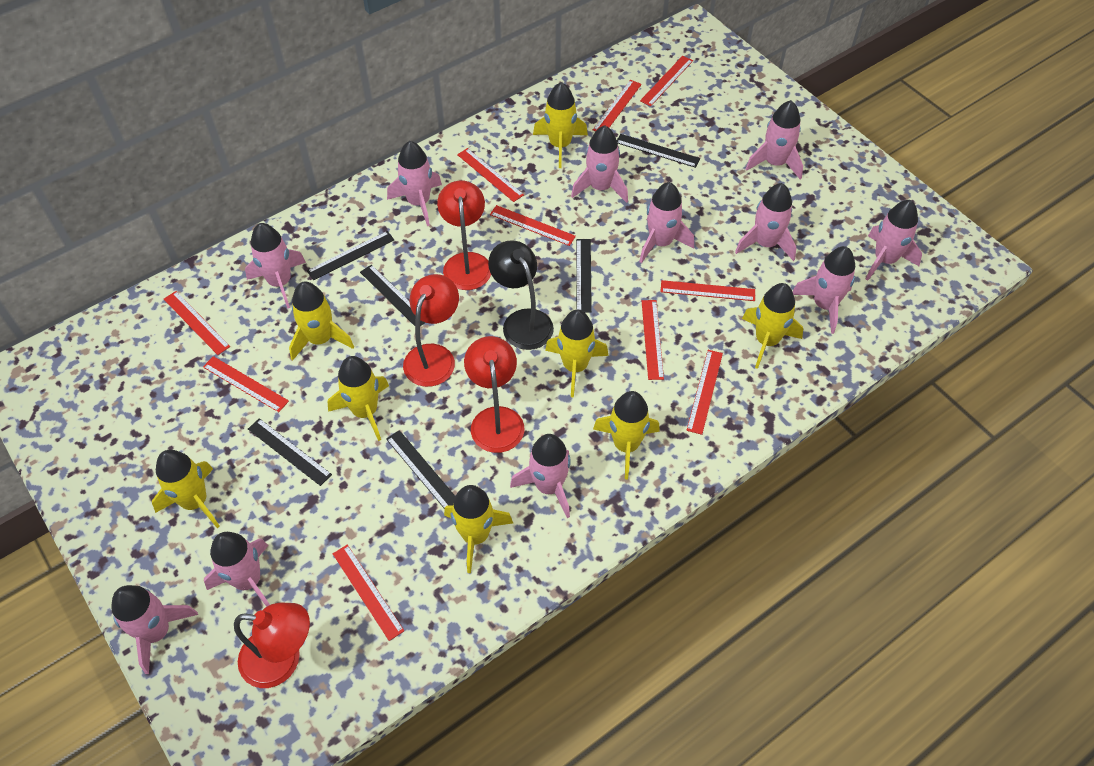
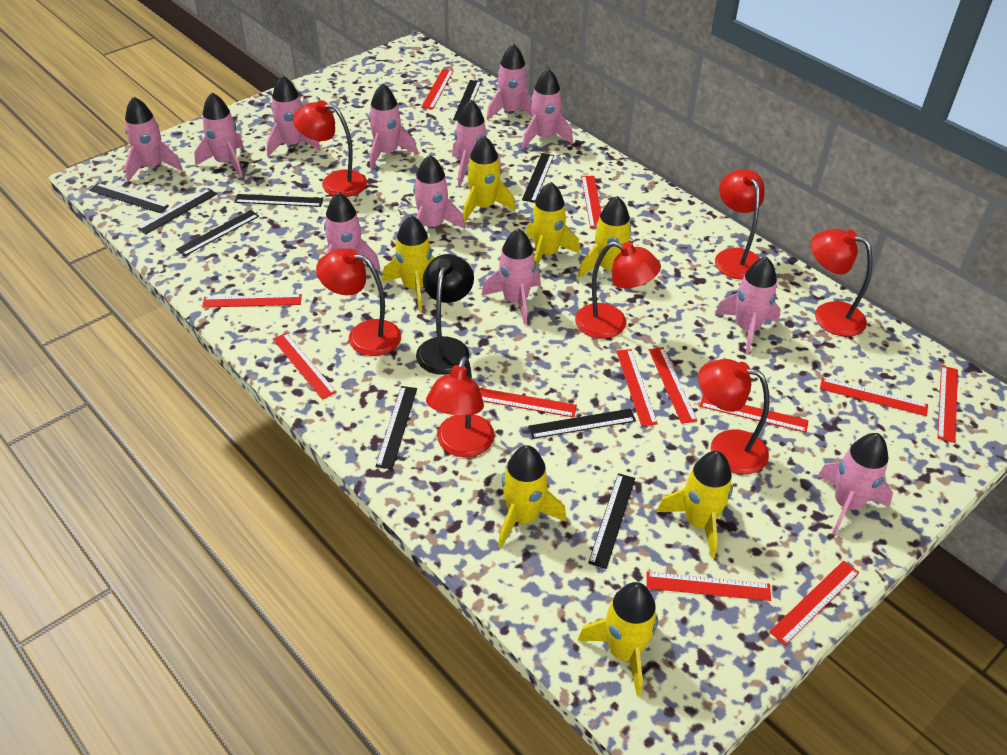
black ruler: [248,418,332,486] [307,231,394,280] [360,265,425,326] [386,430,455,509] [576,239,592,313] [617,134,700,168] = 6 -> [89,183,169,213] [137,188,217,234] [176,210,259,256] [234,194,323,207] [375,386,417,469] [453,80,481,121] [522,153,554,203] [528,409,636,439] [588,473,635,569] = 9
pink rocket: [111,585,198,674] [204,532,270,607] [245,223,306,309] [387,141,442,226] [510,434,571,518] [571,125,628,203] [639,182,694,263] [735,183,796,261] [746,100,803,180] [792,246,855,334] [866,200,922,281] = 11 -> [125,96,183,182] [194,92,244,178] [267,75,321,157] [324,192,380,270] [369,83,418,169] [413,155,465,229] [452,100,501,187] [481,228,541,325] [487,44,532,120] [522,68,573,149] [715,256,781,354] [818,433,893,535] = 12
red lamp: [234,603,310,688] [403,274,459,387] [437,180,491,290] [464,336,524,453] = 4 -> [293,100,367,197] [316,248,401,356] [426,356,495,458] [575,241,661,339] [698,359,770,474] [715,169,765,280] [811,229,873,337] = 7
red ruler: [164,291,230,355] [203,356,289,412] [333,544,404,641] [457,148,524,202] [490,205,576,246] [593,80,642,132] [640,56,693,106] [642,300,664,380] [660,280,755,301] [686,350,723,435] = 10 -> [202,294,302,308] [273,333,337,400] [421,69,453,109] [479,388,577,418] [581,176,601,228] [616,349,658,426] [646,572,771,601] [649,347,697,424] [700,395,808,433] [769,560,859,645] [820,378,928,416] [937,366,958,443] = 12
yellow rocket: [152,450,220,528] [289,281,354,361] [328,356,389,441] [444,485,513,573] [533,82,588,168] [545,310,608,398] [593,391,660,479] [742,283,803,369] = 8 -> [382,215,435,311] [463,136,515,223] [498,445,566,548] [526,182,580,270] [577,582,658,696] [578,196,631,278] [657,451,733,558] = 7

